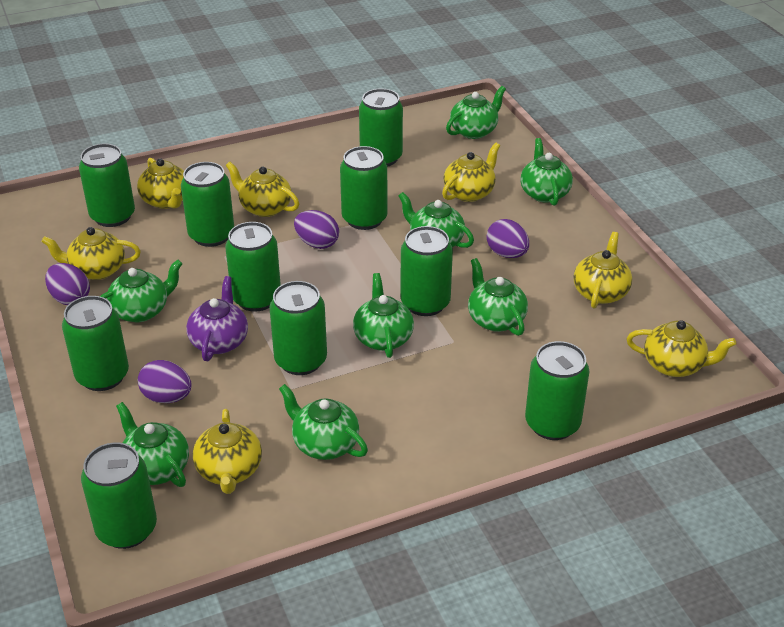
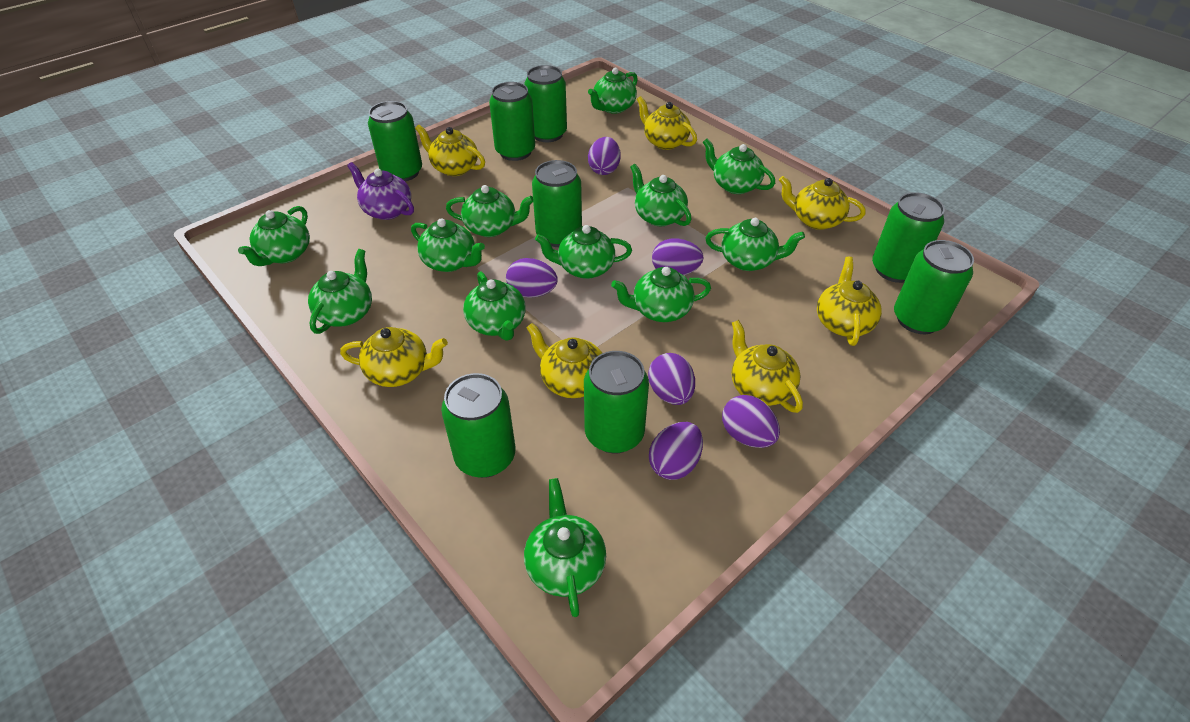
green can: [62,296,129,391] [79,144,135,227] [81,442,157,549] [181,162,234,247] [225,222,281,312] [269,281,327,375] [340,146,387,230] [359,88,403,167] [400,226,453,316] [525,341,589,440] = 10 -> [368,101,422,182] [441,373,516,478] [489,82,535,161] [524,65,567,142] [532,160,582,247] [584,351,649,453] [872,192,945,283] [894,240,974,334] = 8
green teapot: [100,259,183,322] [116,402,189,487] [279,384,368,460] [353,273,414,358] [398,192,474,248] [446,86,506,139] [468,258,528,336] [520,138,573,206] = 8 -> [238,206,310,266] [308,249,372,334] [411,218,485,272] [446,185,533,237] [463,272,526,341] [524,478,606,617] [535,225,632,279] [588,68,638,114] [611,267,711,322] [630,164,692,226] [703,139,775,194] [705,218,805,271] = 12
purple egg: [45,263,90,305] [138,360,192,403] [294,210,339,249] [487,219,529,258] = 4 -> [506,258,558,298] [588,137,621,175] [648,353,695,405] [649,422,703,480] [652,238,704,275] [722,395,780,448] = 6

